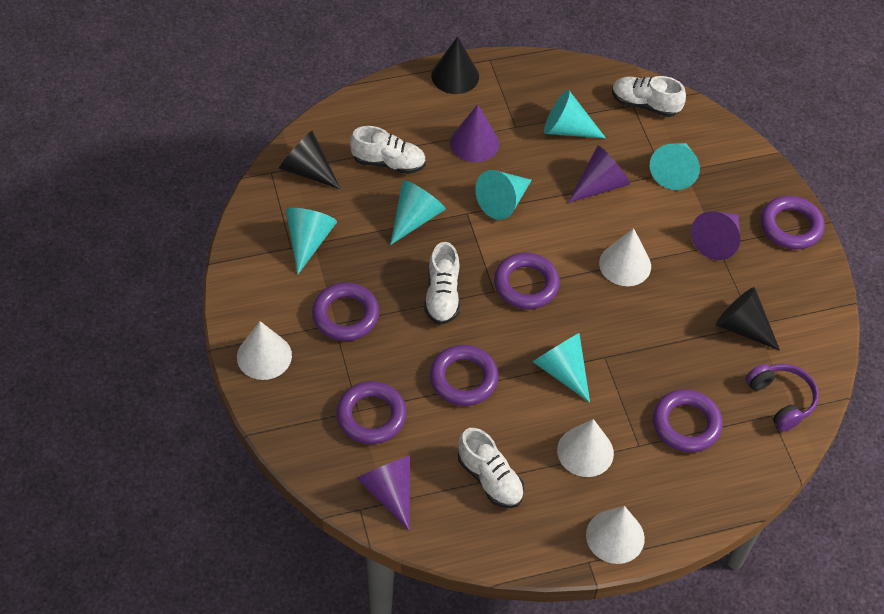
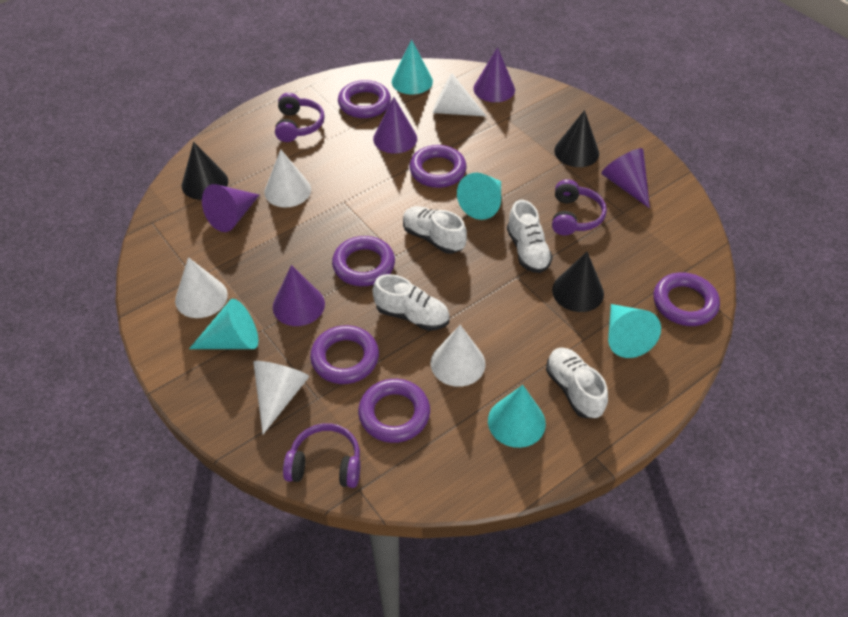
purple cone: [356,456,410,531] [450,104,499,162] [568,145,630,203] [691,211,740,260] = 4 -> [202,184,259,232] [273,265,325,326] [373,97,417,153] [473,47,515,102] [601,148,650,208] = 5
purple headphones: [746,364,819,431] = 1 -> [275,93,325,142] [283,423,360,488] [552,179,607,235] = 3
turquoise cone: [286,208,337,275] [390,180,446,245] [475,170,532,220] [532,333,590,403] [544,89,606,138] [650,143,700,190] = 6 -> [189,299,258,349] [392,40,433,95] [457,173,501,220] [488,385,546,448] [608,304,661,358] = 5
white cone: [237,321,292,380] [557,419,614,477] [586,506,645,564] [599,228,651,286] = 4 -> [175,257,228,318] [253,361,309,434] [264,149,311,207] [431,325,486,387] [432,73,487,117] = 5

